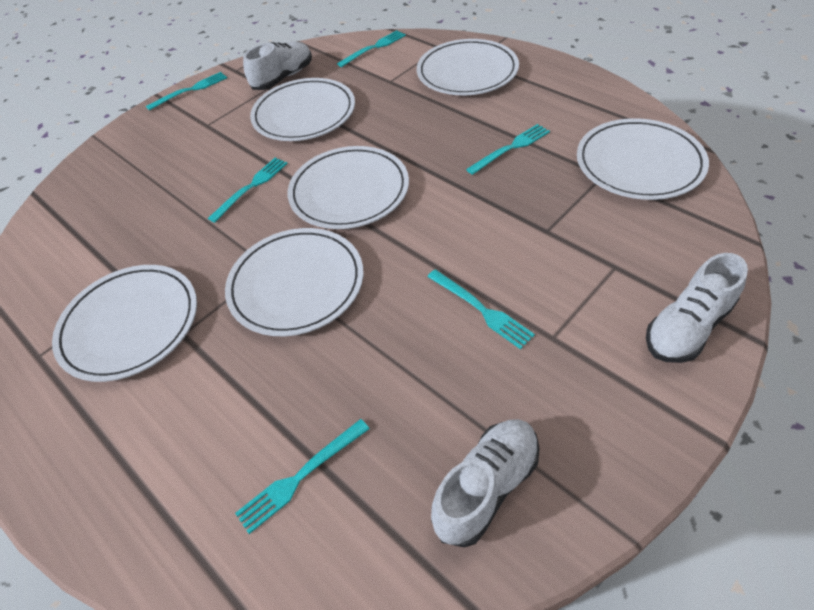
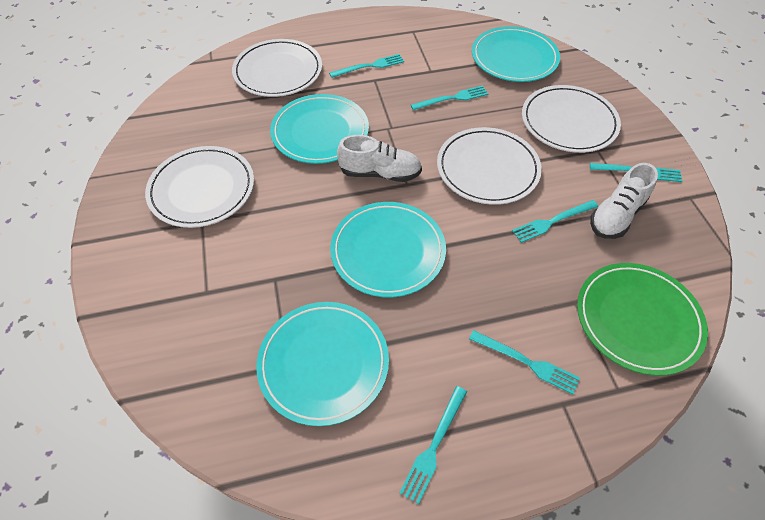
green plate: none = 0 -> [577,263,708,376] = 1
turquoise plate: none = 0 -> [256,302,389,426] [270,94,369,164] [330,202,446,298] [472,26,560,82] = 4
white plate: [52,265,197,382] [225,228,364,336] [250,78,355,141] [288,146,409,229] [417,39,519,95] [577,118,709,200] = 6 -> [145,146,254,228] [232,39,322,97] [437,127,542,205] [522,85,621,153] = 4
white shoe: [243,42,312,90] [431,419,540,547] [646,253,748,363] = 3 -> [337,135,422,182] [590,163,658,239] = 2

